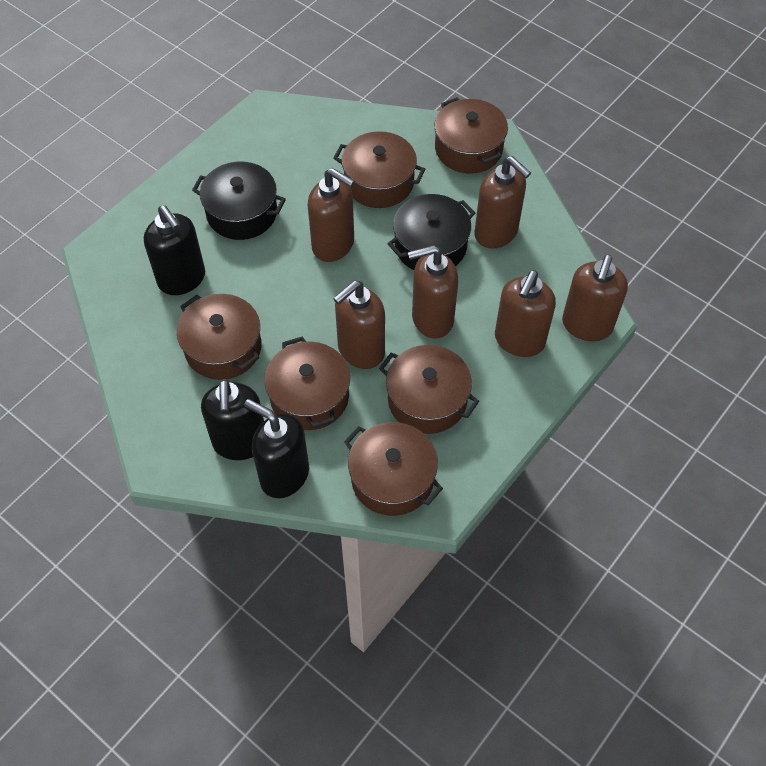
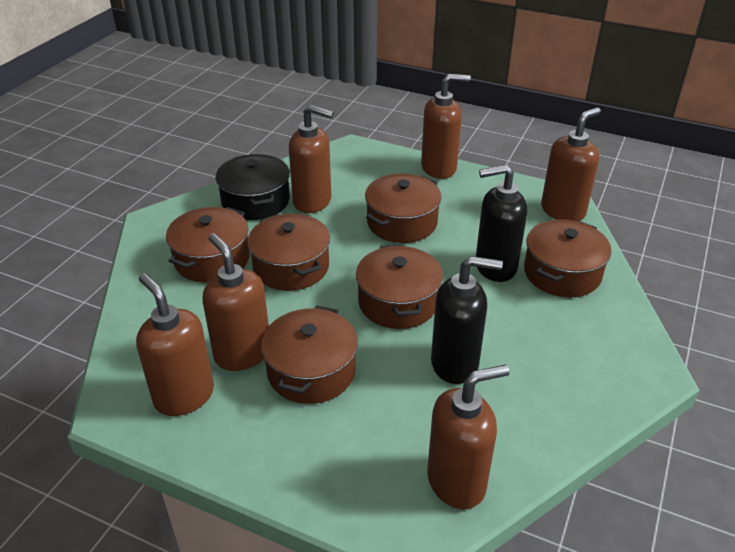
black pot: [192,161,286,240] [388,194,475,270] = 2 -> [215,154,290,220] = 1
black soap dispenser: [144,205,205,295] [201,379,264,460] [244,399,309,498] = 3 -> [431,256,503,384] [476,165,527,282] = 2

